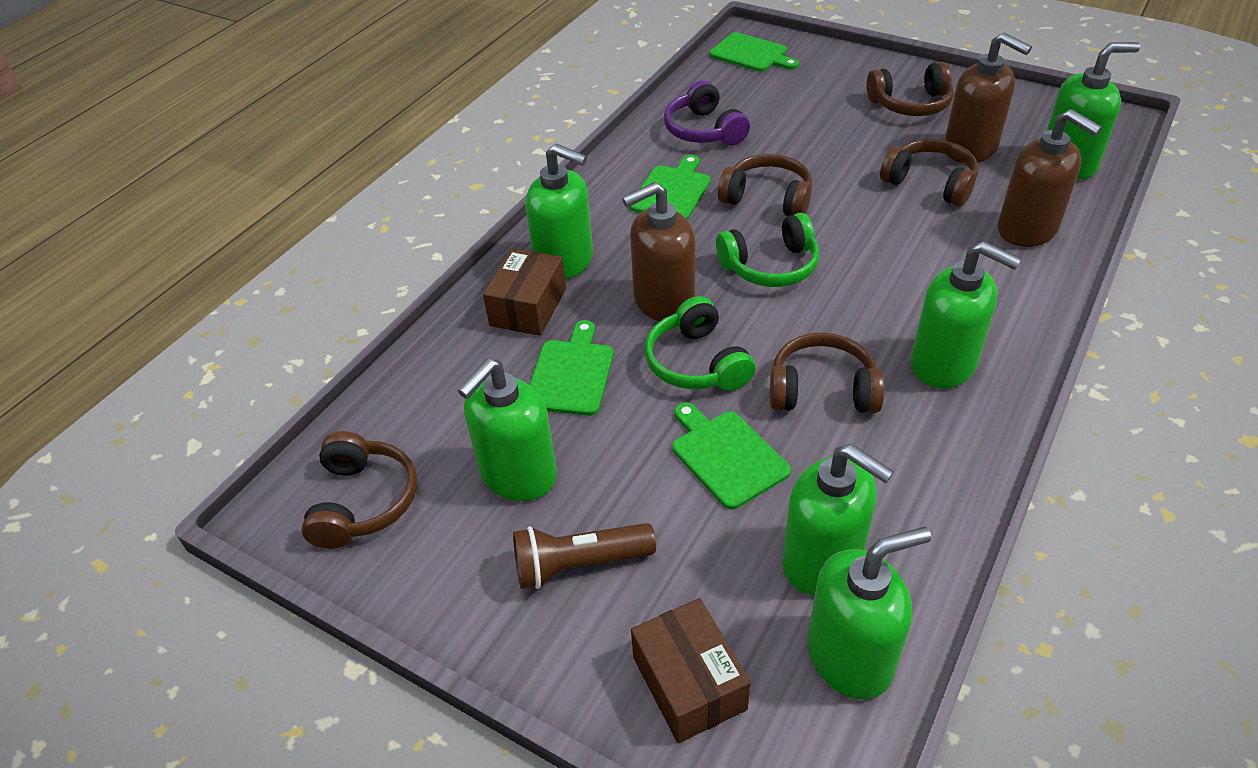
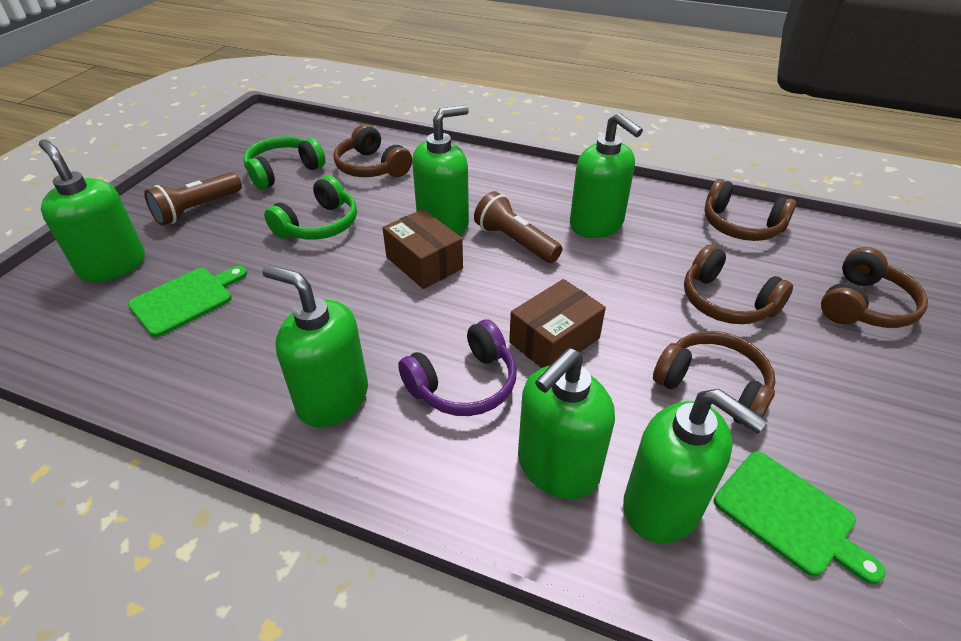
brown flashlight: [513,523,656,589] = 1 -> [144,172,242,226] [474,191,562,263] = 2
brown soap dispenser: [622,182,695,321] [945,32,1032,163] [998,109,1102,247] = 3 -> none = 0
green cutting board: [529,320,614,416] [630,155,711,220] [672,402,791,509] [709,32,799,72] = 4 -> [128,266,247,337] [714,451,886,585] = 2

